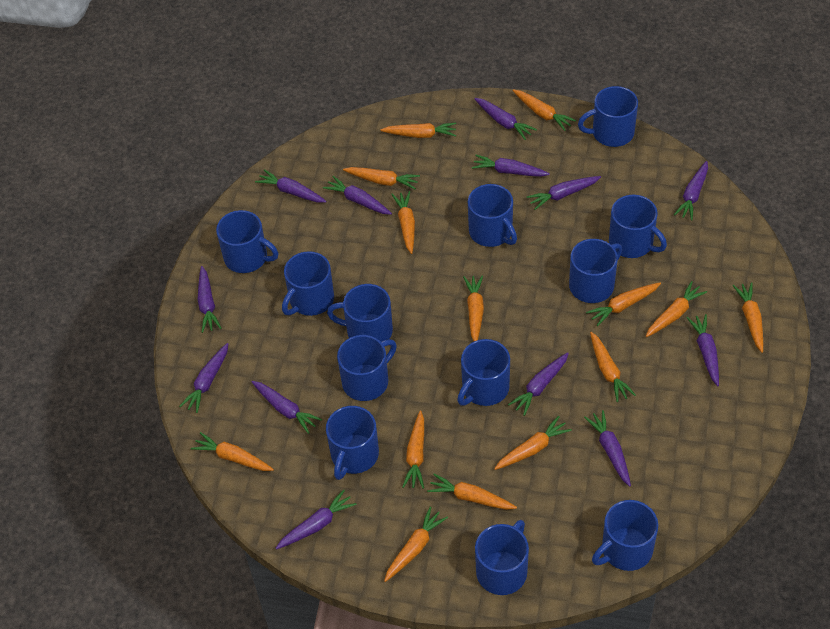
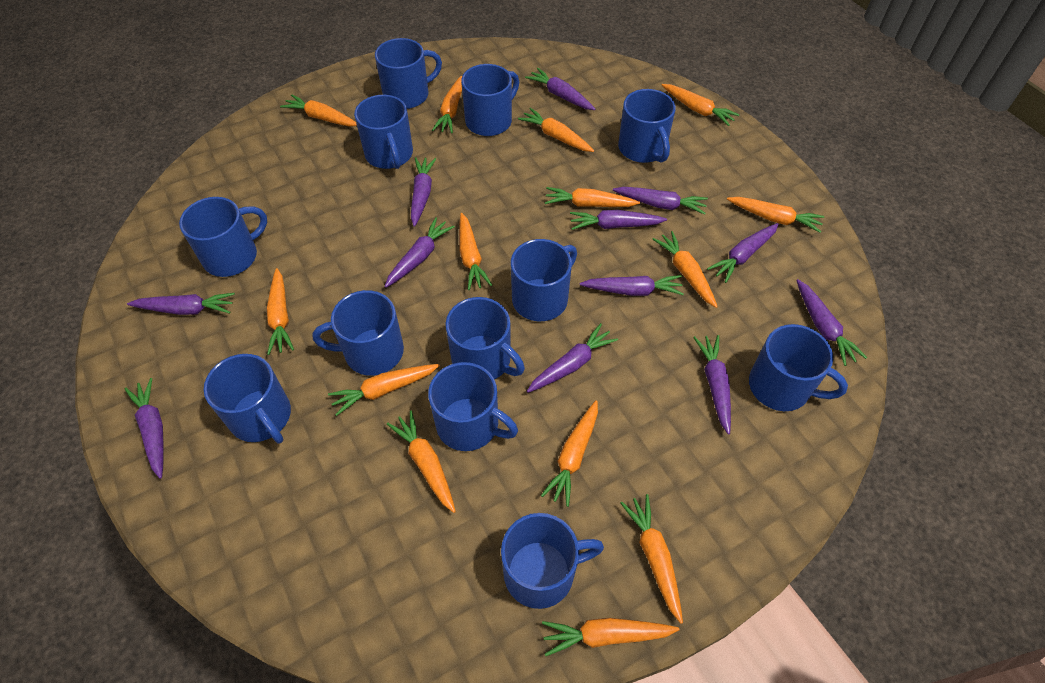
purple carrot: [179,343,228,413] [198,266,222,333] [252,381,322,434] [255,169,326,203] [276,490,357,550] [323,176,392,215] [472,155,550,177] [474,98,537,140] [508,352,569,416] [526,176,601,210] [584,410,631,487] [674,161,708,220] [687,314,719,386] = 13 -> [124,378,164,479] [127,293,235,315] [384,217,455,288] [411,157,436,227] [525,68,595,110] [527,323,618,393] [570,210,667,230] [580,275,684,296] [613,187,708,215] [693,335,731,434] [707,223,779,283] [796,279,867,366] = 12

